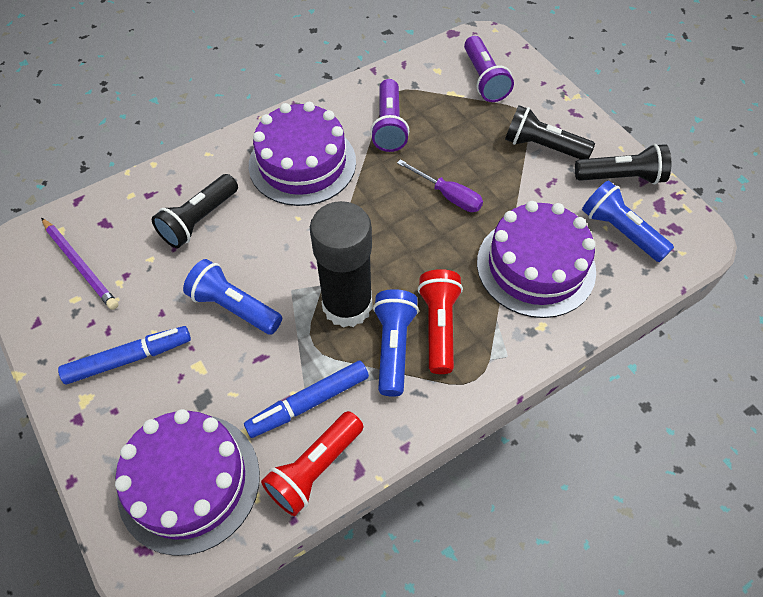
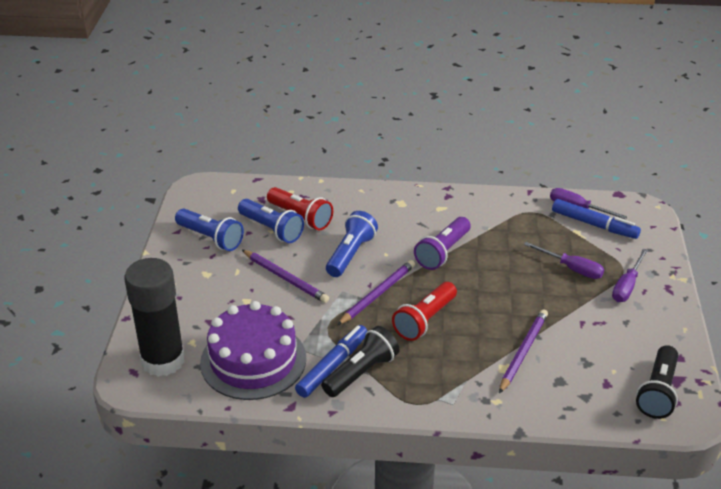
black flashlight: [152,174,238,248] [505,105,595,159] [575,144,671,184] = 3 -> [321,326,400,397] [636,345,678,419] = 2
purple cake: [115,409,260,556] [249,102,356,206] [477,201,596,318] = 3 -> [200,301,306,400] = 1
purple flashlight: [370,79,409,152] [464,36,514,102] = 2 -> [414,217,471,270] = 1
purple pencil: [41,218,118,310] = 1 -> [242,250,329,303] [337,260,415,325] [499,309,548,394] = 3
purple screwdriver: [397,159,483,212] = 1 -> [524,242,604,279] [550,188,627,219] [612,249,648,302] = 3

